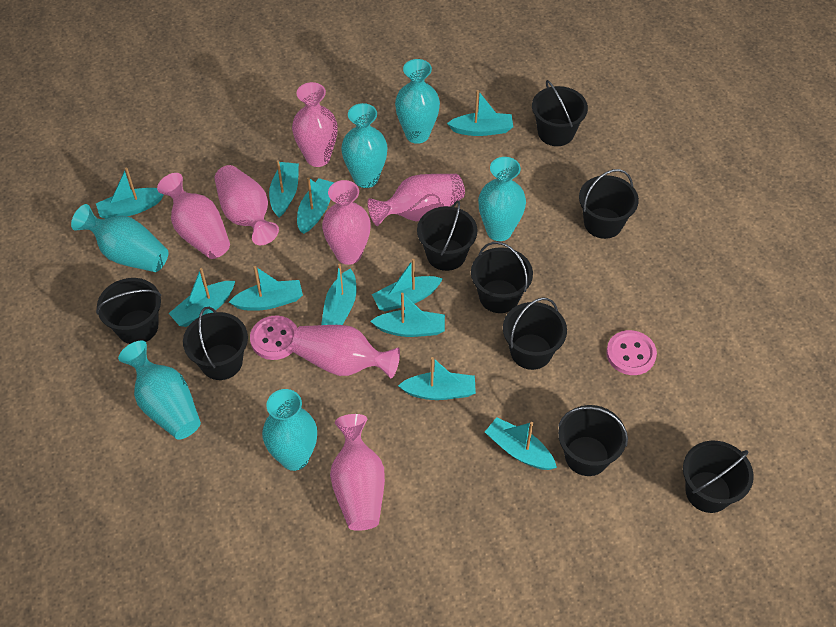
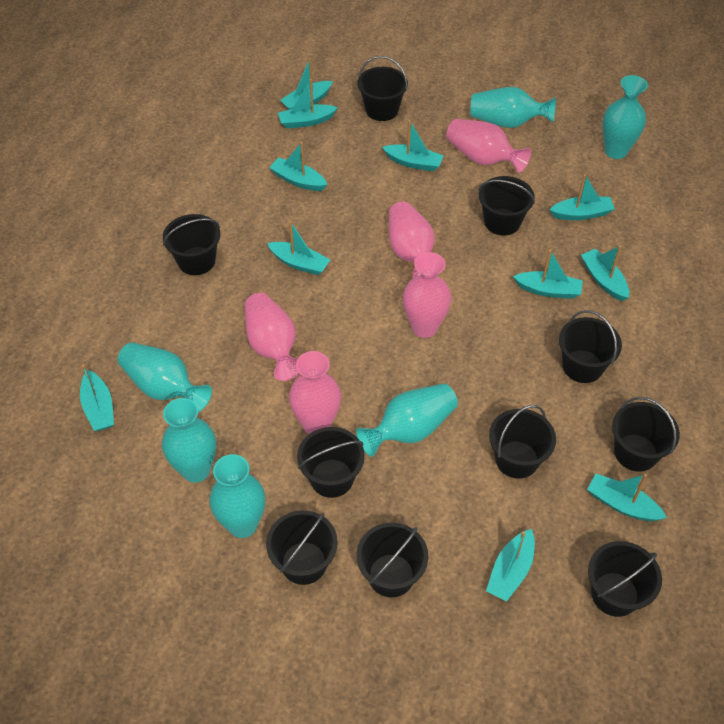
black bucket: [96,278,161,344] [183,307,248,380] [417,201,477,271] [471,242,533,313] [503,298,567,370] [532,80,588,146] [558,405,628,476] [579,169,639,239] [683,441,754,513] = 9 -> [163,214,220,275] [266,510,338,585] [297,427,365,498] [357,56,408,121] [357,523,429,597] [478,176,535,236] [489,405,556,479] [559,310,622,383] [588,541,662,617] [612,397,680,472] = 10
pink button: [250,316,297,360] [606,330,657,375] = 2 -> none = 0
pink vase: [157,173,230,259] [215,165,279,245] [292,82,338,167] [292,325,400,378] [322,180,371,265] [330,414,385,531] [368,174,465,226] = 7 -> [245,293,300,381] [289,351,341,434] [389,201,435,278] [403,252,451,338] [446,119,531,173] = 5

